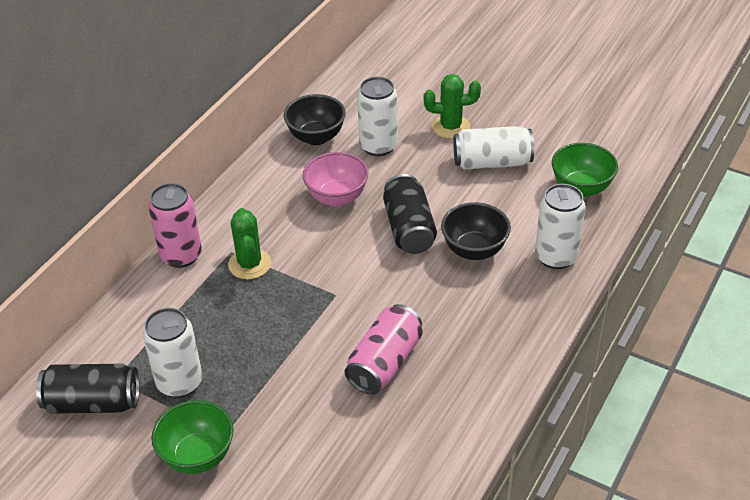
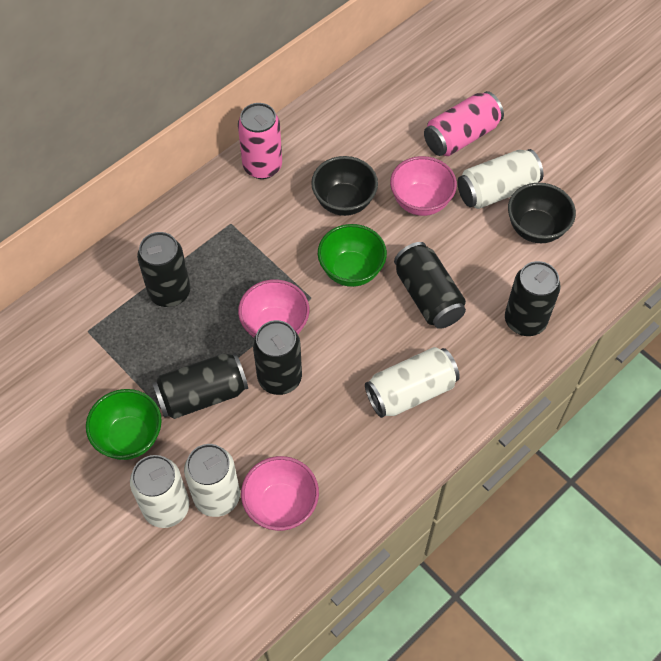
black can: [36,364,140,414] [383,174,437,254] = 2 -> [137,232,190,307] [152,353,248,419] [253,320,302,395] [394,242,466,329] [505,261,561,336] = 5
green cactus: [228,208,271,279] [424,74,481,139] = 2 -> none = 0
pink bowl: [303,152,368,207] = 1 -> [238,279,309,338] [241,456,319,531] [390,156,457,216] = 3

